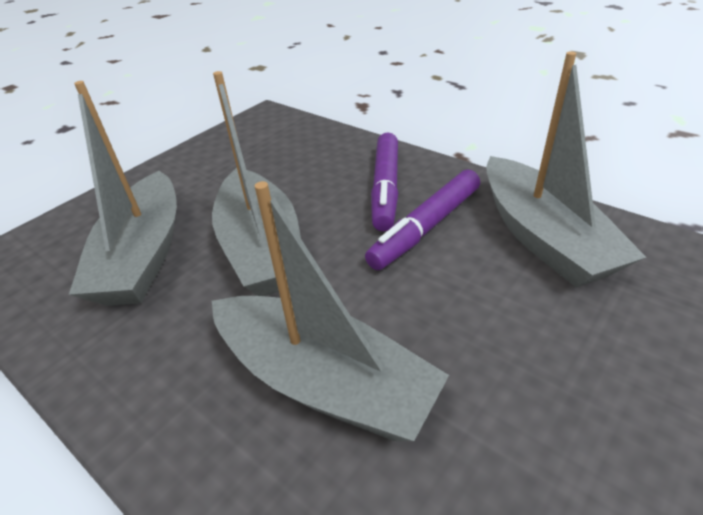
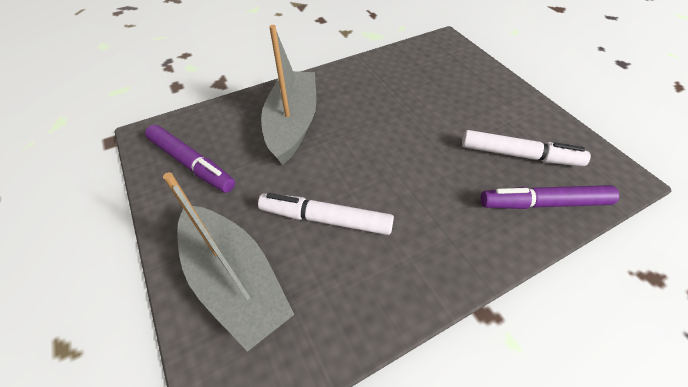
grey boat: [69,81,177,306] [212,71,301,296] [212,181,449,441] [486,51,646,287] = 4 -> [163,172,295,352] [261,25,316,164] = 2
white marker: none = 0 -> [258,193,394,235] [462,130,591,166] = 2

